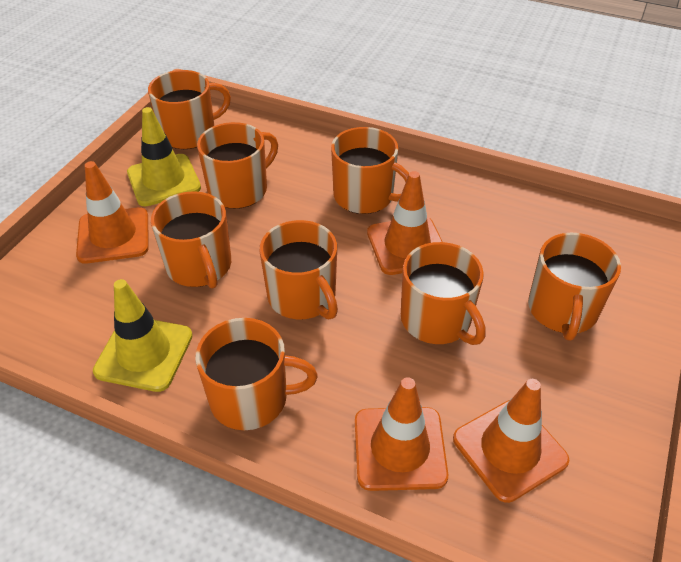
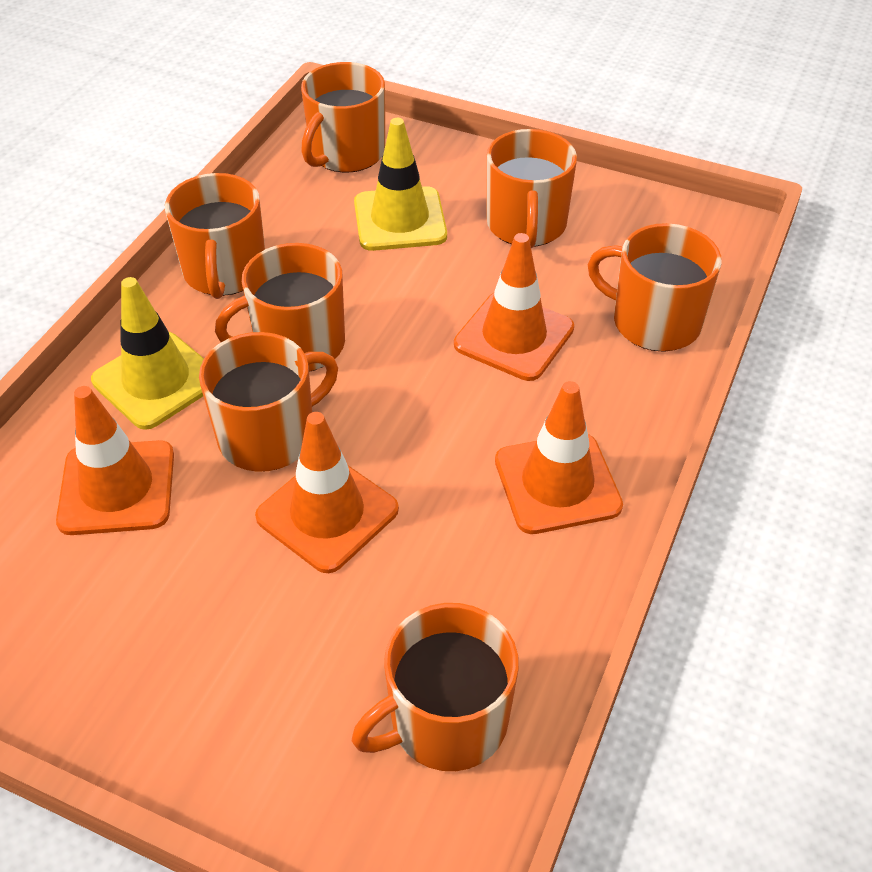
orange mug: [148,70,231,149] [151,191,231,289] [195,318,318,430] [197,122,278,209] [260,220,338,320] [331,127,409,214] [401,242,486,345] [528,233,621,340] = 8 -> [165,173,265,299] [199,332,338,472] [215,243,345,372] [301,62,385,173] [352,603,519,771] [487,129,577,249] [588,223,722,352] = 7

